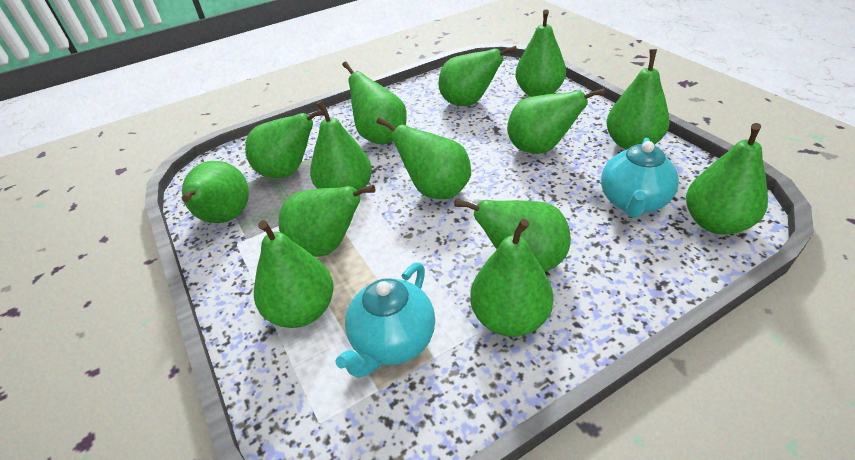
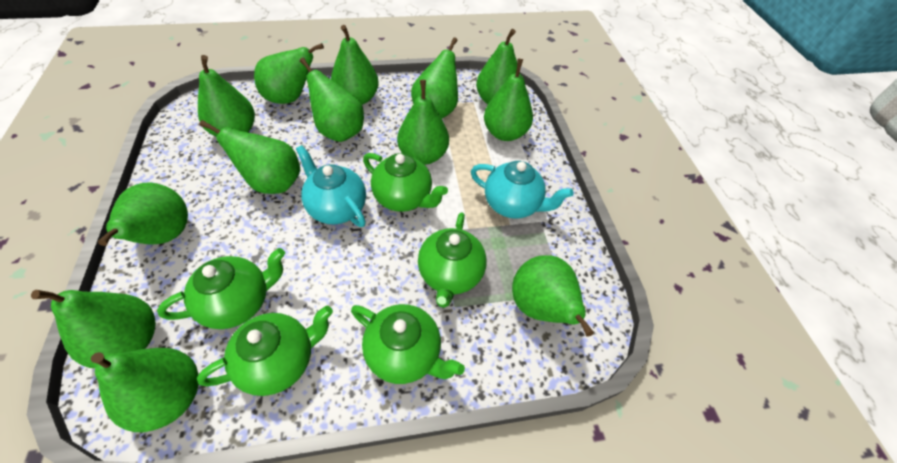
green pear: [182,161,249,223] [245,110,324,178] [254,220,334,328] [279,185,375,257] [310,100,372,190] [342,61,407,145] [376,117,471,199] [438,46,517,106] [454,199,571,272] [470,219,554,337] [507,88,605,154] [515,10,566,97] [606,49,669,150] [686,123,768,235] = 14 -> [31,290,156,368] [91,348,199,432] [98,182,188,246] [198,55,255,137] [199,120,300,194] [254,43,324,104] [300,58,364,142] [331,25,379,105] [397,80,449,165] [411,37,458,118] [476,29,521,104] [484,58,533,141] [512,255,594,337] = 13
green teapot: none = 0 -> [157,248,285,329] [197,306,333,396] [351,304,465,384] [363,153,448,212] [418,212,487,308] = 5

